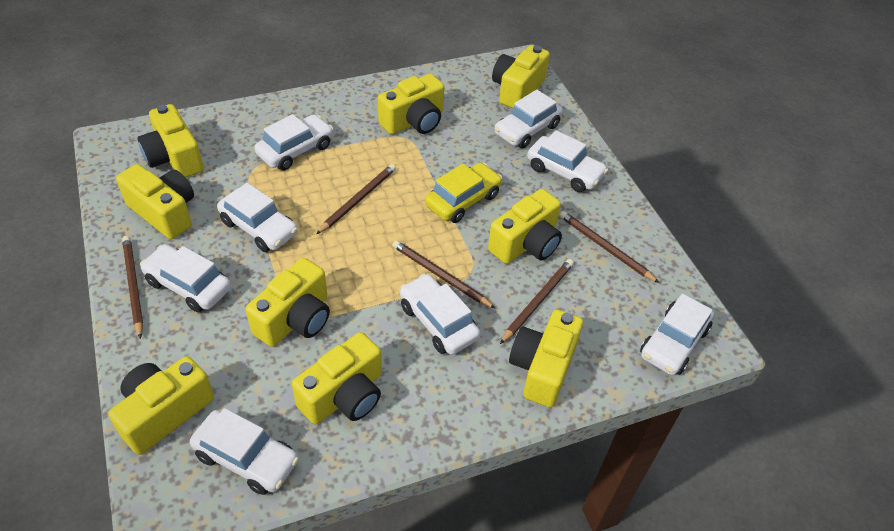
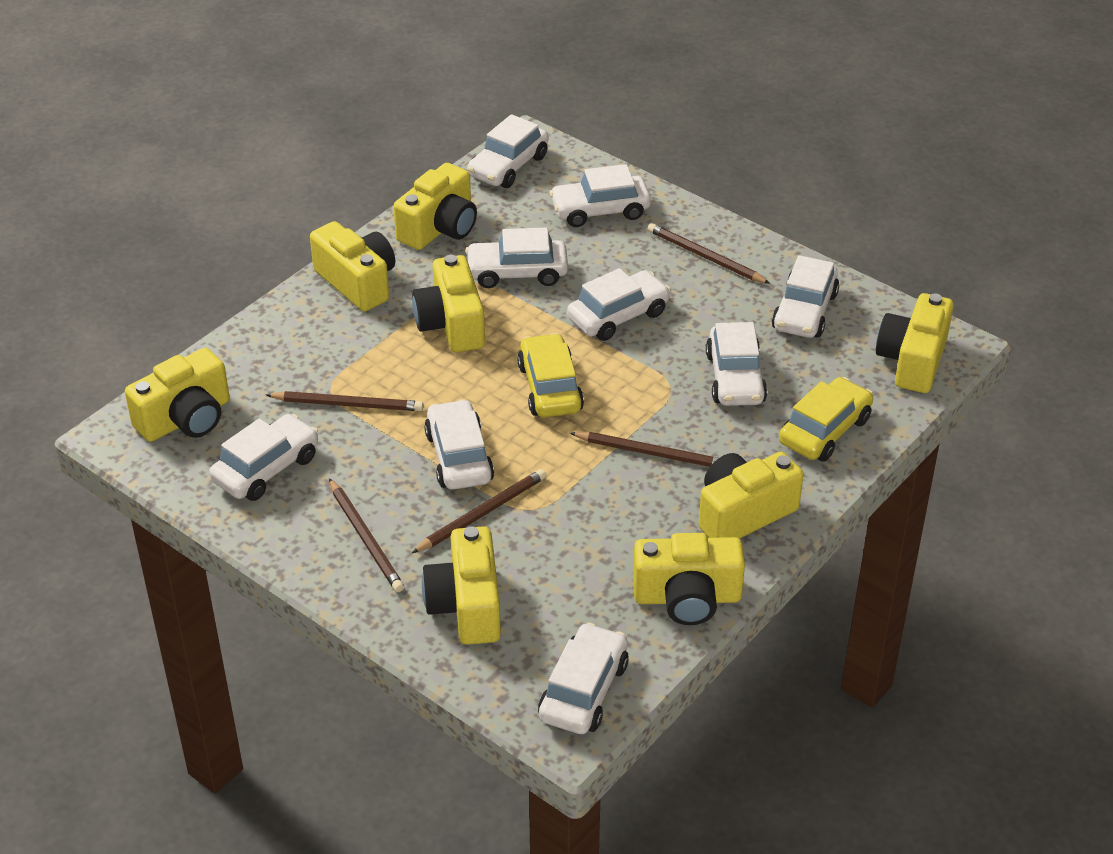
white car: [140,244,231,312] [190,408,299,495] [217,183,298,252] [255,114,333,170] [400,274,480,355] [494,90,563,148] [527,130,608,192] [640,294,714,375] = 8 -> [209,414,318,501] [424,399,494,490] [465,227,568,288] [467,114,548,188] [538,623,629,734] [549,164,651,227] [567,268,671,341] [706,322,767,406] [772,255,839,338] = 9
yellow camera: [108,356,214,455] [116,164,194,239] [138,104,204,178] [245,258,330,347] [292,332,382,425] [378,74,444,135] [488,189,562,264] [492,45,550,108] [509,309,583,407] = 9 -> [125,348,230,442] [310,221,395,312] [393,163,477,250] [412,255,485,352] [422,526,501,645] [633,533,745,625] [699,452,804,539] [876,293,954,393] = 8
yellow car: [425,162,502,223] = 1 -> [517,333,584,417] [779,377,873,462] = 2

